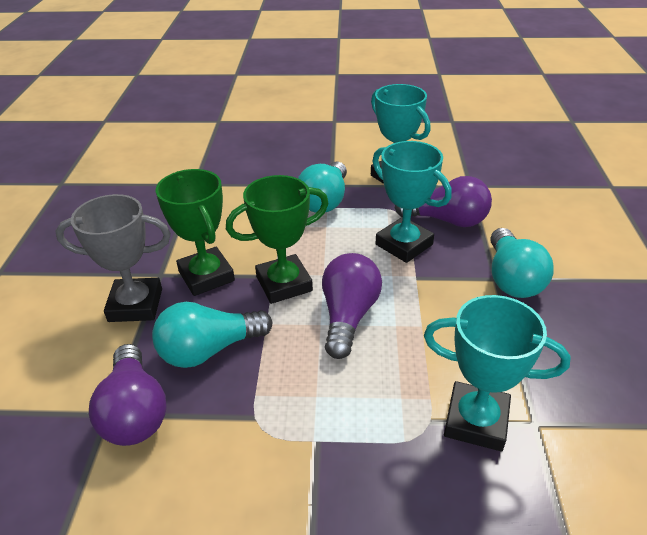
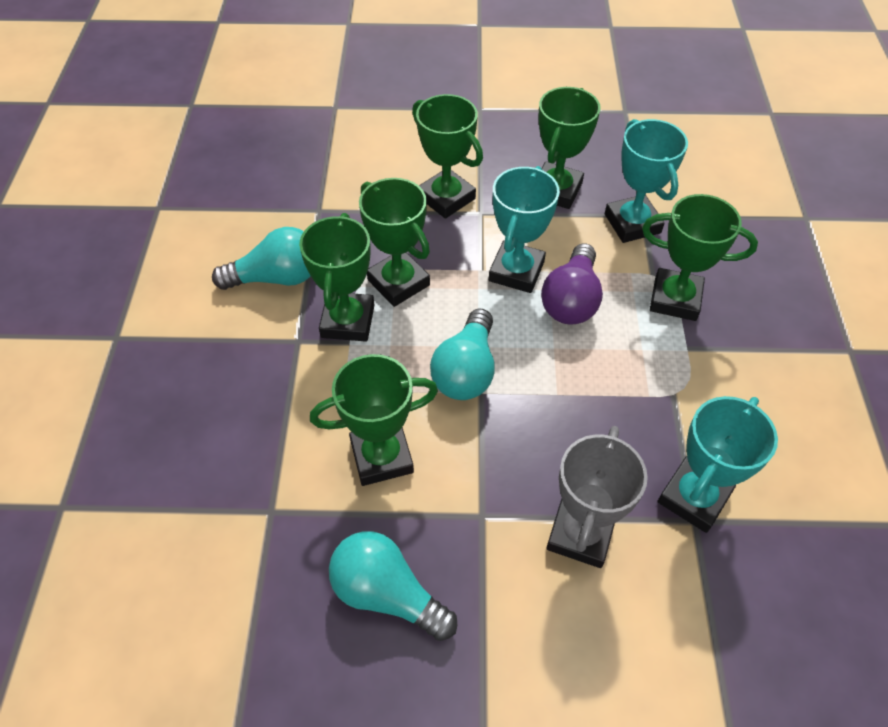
green trophy: [155,169,235,296] [226,175,329,304] = 2 -> [299,213,374,342] [310,354,438,486] [359,178,430,307] [412,94,483,219] [539,87,601,209] [642,194,758,321] = 6
purple light bulb: [89,344,166,446] [322,253,382,359] [394,176,492,227] = 3 -> [541,243,603,324] = 1

